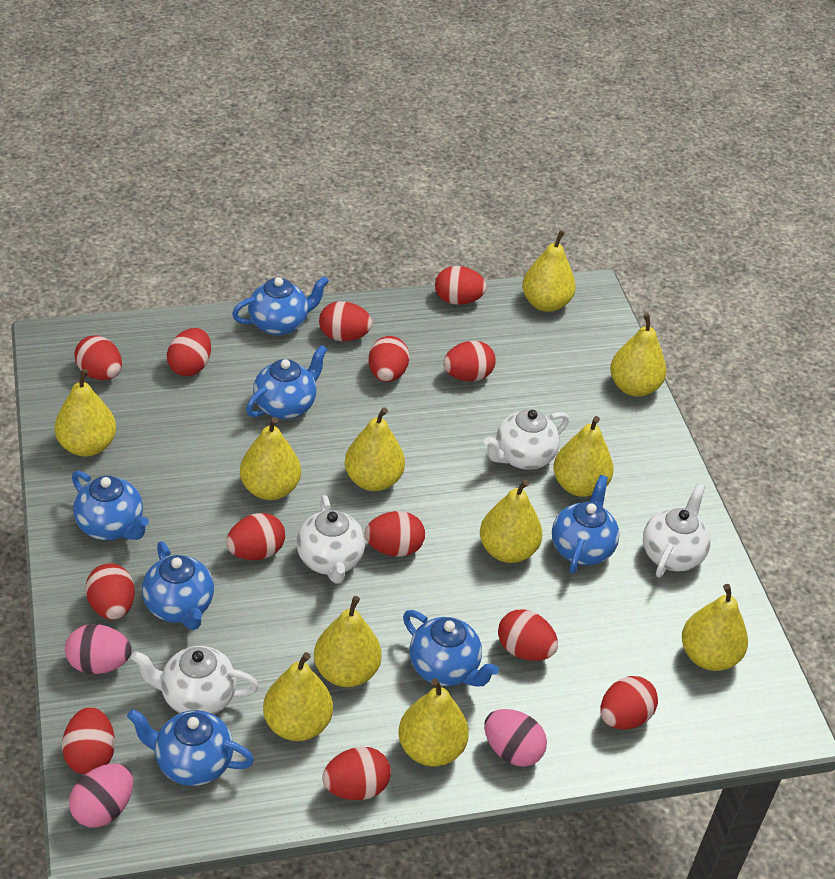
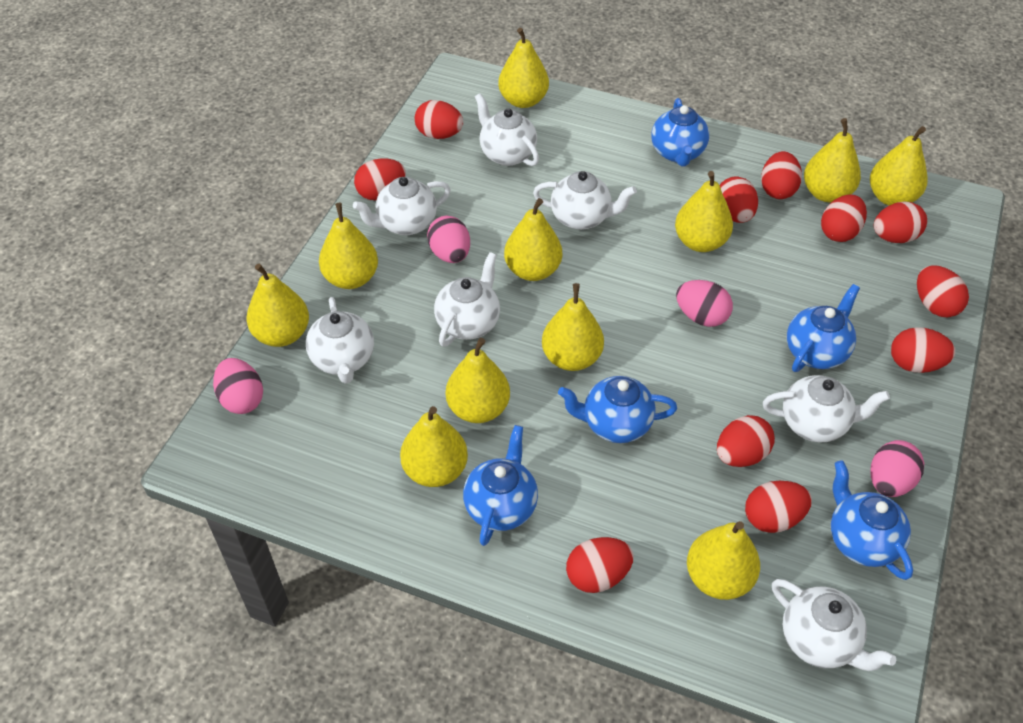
blue teapot: [72,471,149,540] [127,709,254,786] [142,541,214,630] [232,276,329,336] [246,345,327,419] [403,610,499,686] [552,475,619,574] = 7 -> [463,425,538,546] [558,376,677,443] [651,98,709,166] [787,284,860,372] [831,460,913,580] = 5
pink egg: [65,624,132,674] [69,764,133,828] [484,709,547,767] = 3 -> [213,358,263,414] [427,216,470,263] [676,280,733,327] [871,440,924,497] = 4
red egg: [62,707,115,774] [74,335,122,380] [86,563,135,620] [167,328,211,376] [226,513,285,560] [319,301,372,341] [322,747,391,800] [365,511,425,557] [368,336,410,382] [435,266,487,305] [443,341,496,381] [498,609,558,661] [600,676,658,730] = 13 -> [354,159,406,200] [415,100,464,139] [566,537,634,593] [717,415,775,467] [720,177,758,223] [745,481,812,533] [761,151,802,199] [821,194,867,242] [874,202,927,243] [891,327,955,373] [917,265,969,317] = 11
white teapot: [131,646,259,715] [296,495,365,584] [484,409,569,470] [643,483,711,577] = 4 -> [306,297,374,384] [353,177,451,235] [434,252,500,347] [475,93,539,166] [533,171,637,230] [763,375,890,442] [772,579,896,671] = 7

